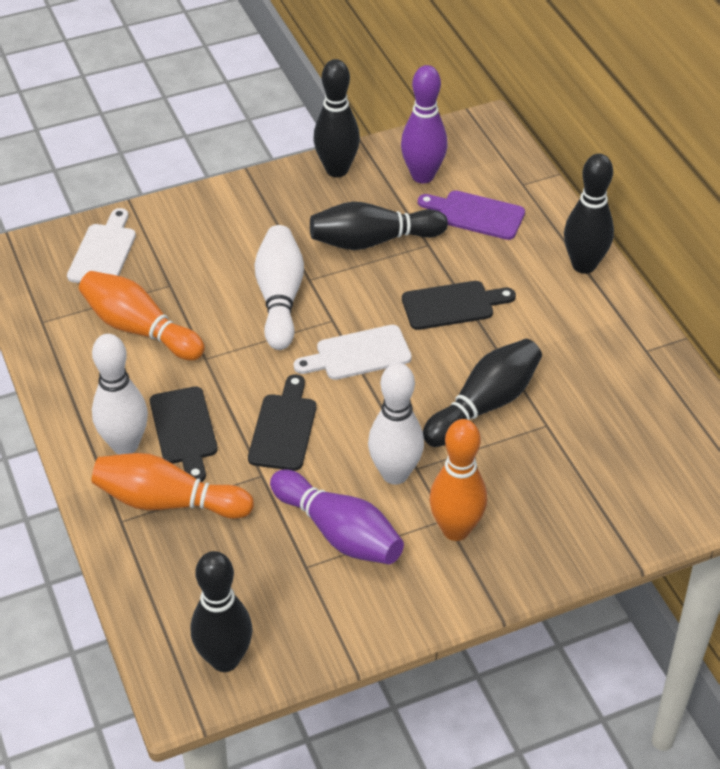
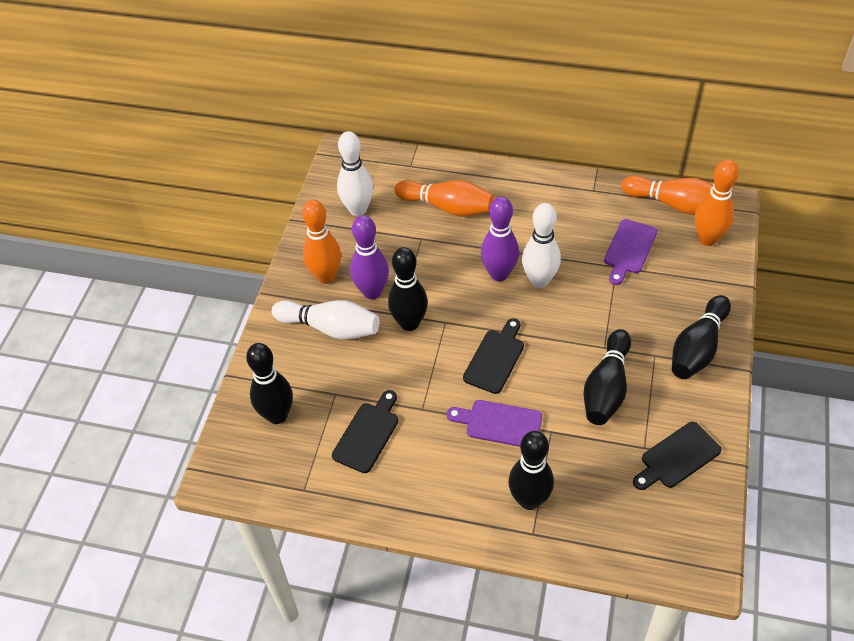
orange bowling pin: [79,271,205,361] [92,453,254,519] [429,419,487,541] = 3 -> [302,200,341,284] [395,180,494,216] [622,175,713,215] [695,160,739,246] = 4
purple cutting board: [418,190,525,240] = 1 -> [447,400,542,447] [604,219,657,285] = 2
white cutting board: [67,208,136,283] [294,325,412,380] = 2 -> none = 0

